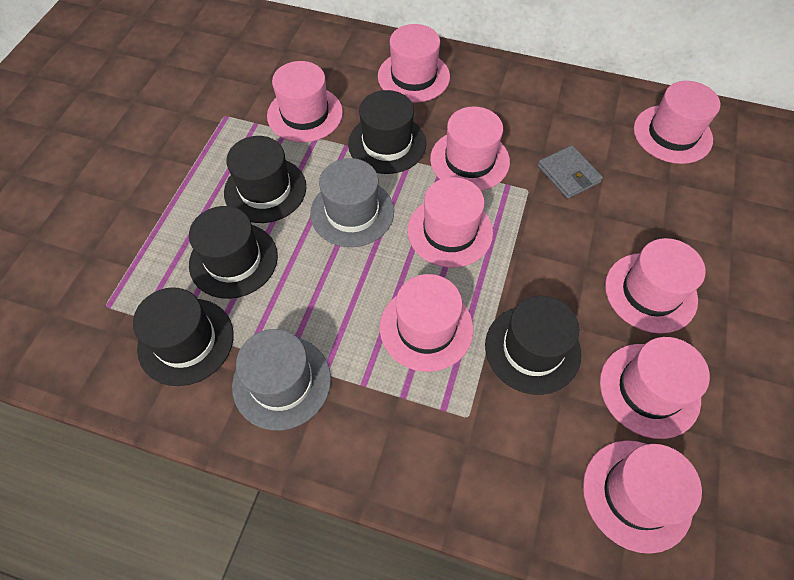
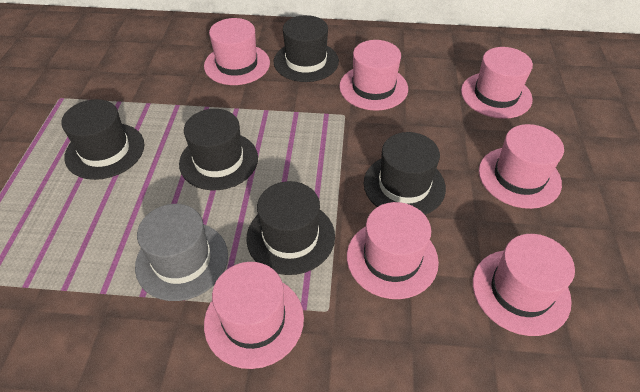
grey hat: [232,329,331,430] [310,158,394,247] = 2 -> [135,204,228,301] = 1
grey wallet: [538,145,603,199] = 1 -> none = 0
pink hat: [267,61,343,142] [378,24,450,103] [380,274,474,372] [407,177,493,268] [430,106,510,191] [583,440,702,554] [600,337,710,439] [605,238,706,334] [634,81,720,164] = 9 -> [204,18,270,85] [204,262,304,369] [339,40,408,111] [347,202,439,299] [461,47,533,119] [473,234,575,336] [479,124,564,209] = 7

